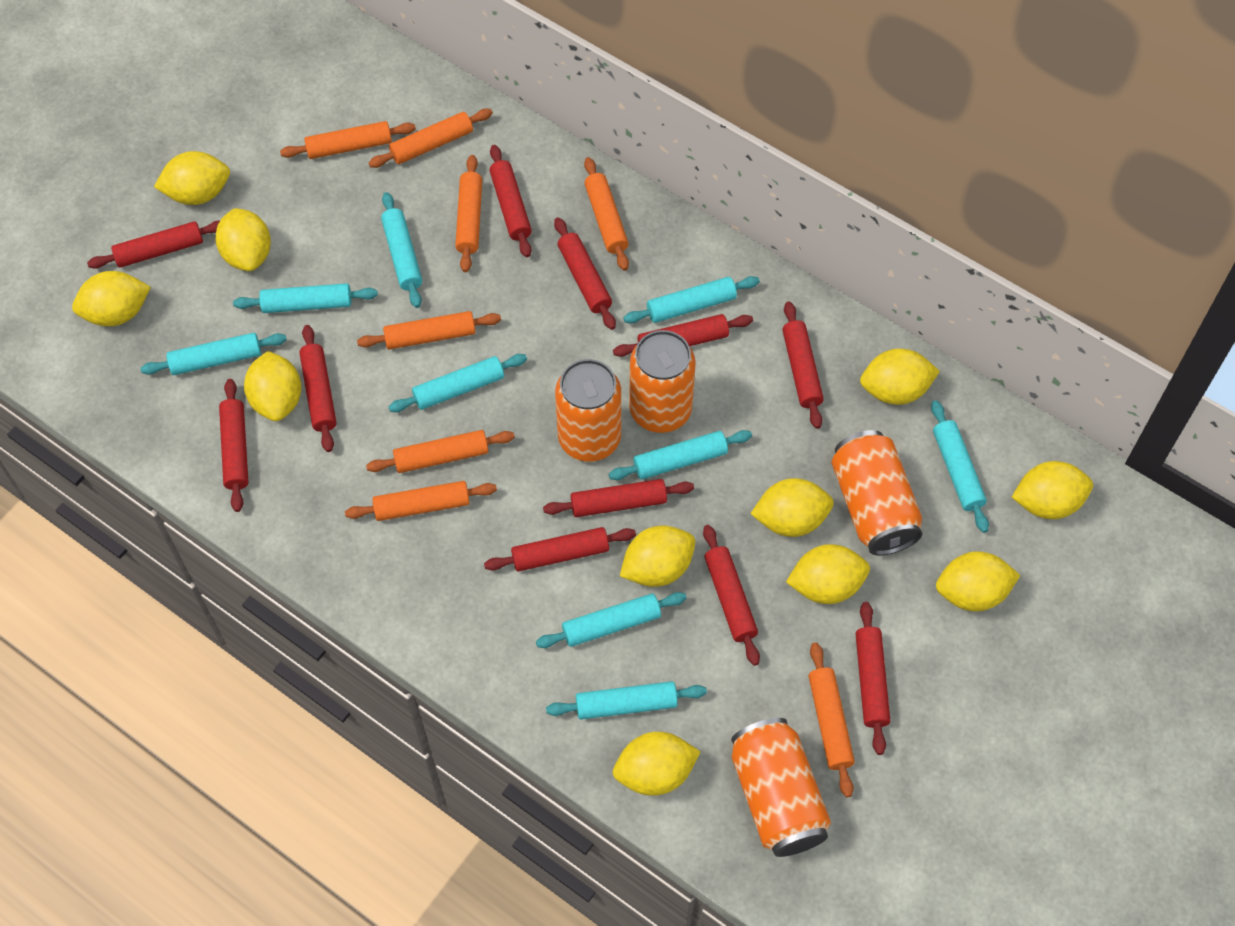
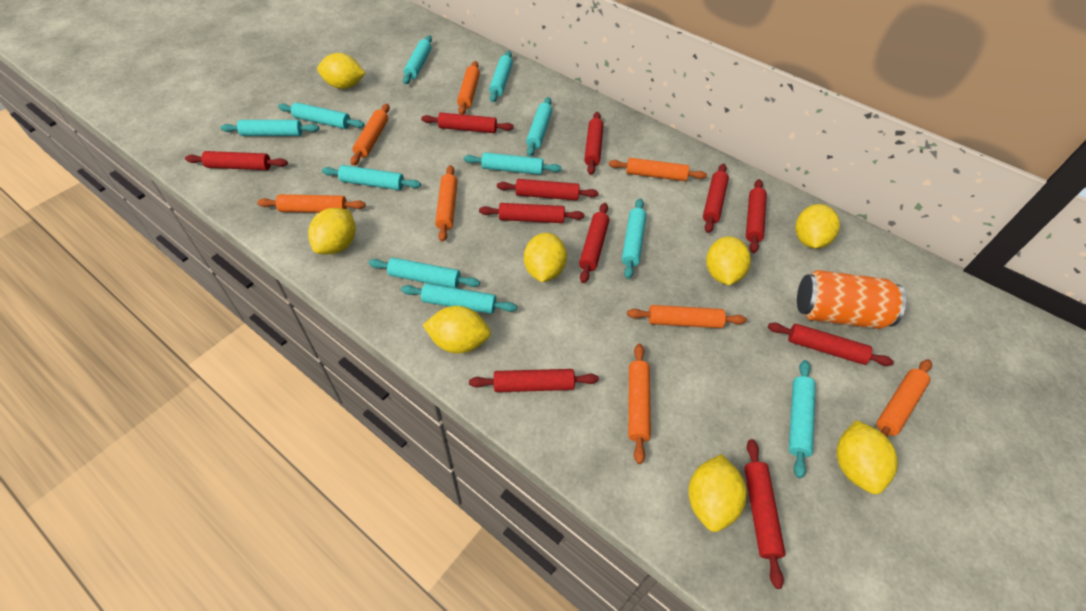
orange can: [555,359,621,462] [629,330,696,433] [731,718,831,857] [831,430,922,555] = 4 -> [797,270,906,329] = 1
turquoise rolling pin: [140,333,287,375] [233,283,378,313] [381,192,422,308] [389,354,527,412] [536,592,687,648] [546,681,707,719] [609,430,752,480] [623,276,760,324] [931,400,989,533] = 9 -> [220,120,319,136] [278,102,364,129] [322,165,421,190] [369,258,480,288] [401,283,517,314] [403,35,432,84] [464,152,562,175] [489,51,513,102] [526,97,552,156] [622,198,646,279] [789,360,816,478] = 11
yellow lemon: [72,271,151,326] [154,151,230,205] [215,208,271,271] [244,351,302,421] [613,732,701,796] [620,526,695,587] [751,478,834,537] [786,544,870,604] [860,349,940,405] [936,551,1020,611] [1012,461,1093,519] = 11 -> [308,208,356,254] [317,53,365,89] [423,306,491,353] [524,233,567,282] [688,454,747,532] [706,236,751,285] [795,204,840,249] [836,420,898,494] = 8

